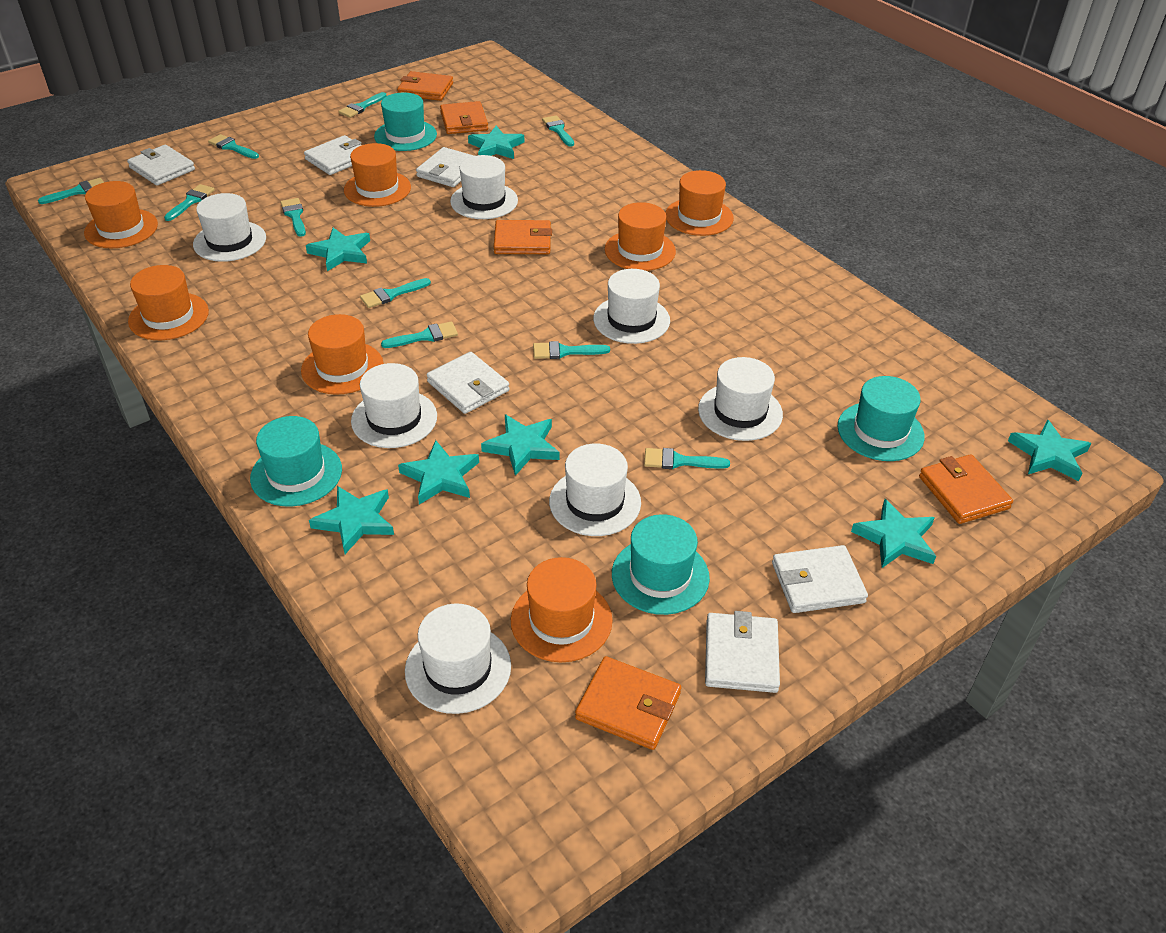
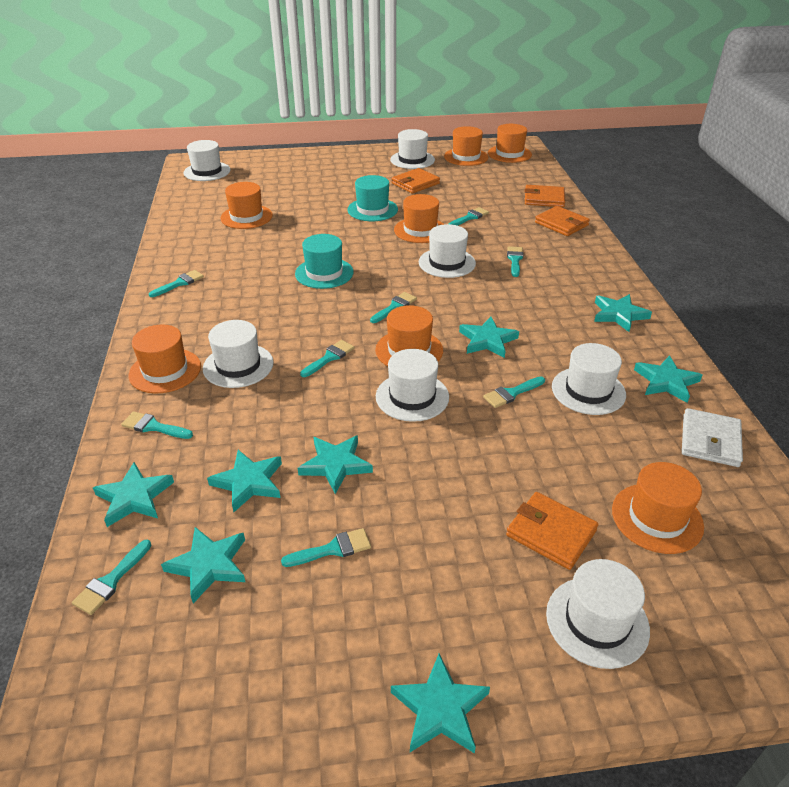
orange wallet: [397,71,453,101] [440,101,488,134] [494,220,552,254] [575,656,681,750] [919,454,1013,524] = 5 -> [392,168,440,194] [506,492,599,570] [524,185,565,207] [535,206,590,236] = 4
turquoise brush: [38,178,104,204] [164,184,215,221] [208,134,259,159] [281,198,306,237] [338,92,386,118] [360,278,431,308] [381,321,458,348] [533,341,610,359] [542,115,574,147] [644,448,730,469] = 10 -> [72,539,151,615] [121,411,193,439] [149,270,204,297] [281,528,371,567] [300,340,354,377] [370,292,417,323] [449,207,489,226] [483,376,545,408] [507,246,523,277] = 9
turquoise hat: [250,416,342,507] [374,93,437,151] [612,514,710,615] [837,376,925,461] = 4 -> [295,234,354,289] [347,175,398,221] = 2
turquoise star: [306,228,370,271] [309,486,394,554] [398,440,479,504] [468,126,524,159] [481,414,559,476] [851,499,936,568] [1008,420,1091,481] = 7 -> [93,462,174,527] [161,527,245,603] [207,450,282,512] [298,435,373,494] [391,653,490,753] [459,317,519,358] [594,294,652,332] [634,355,702,403] = 8
white wallet: [127,145,195,185] [304,135,362,175] [416,147,474,187] [427,352,510,414] [705,611,780,693] [772,545,868,613] = 6 -> [682,408,743,467] = 1

